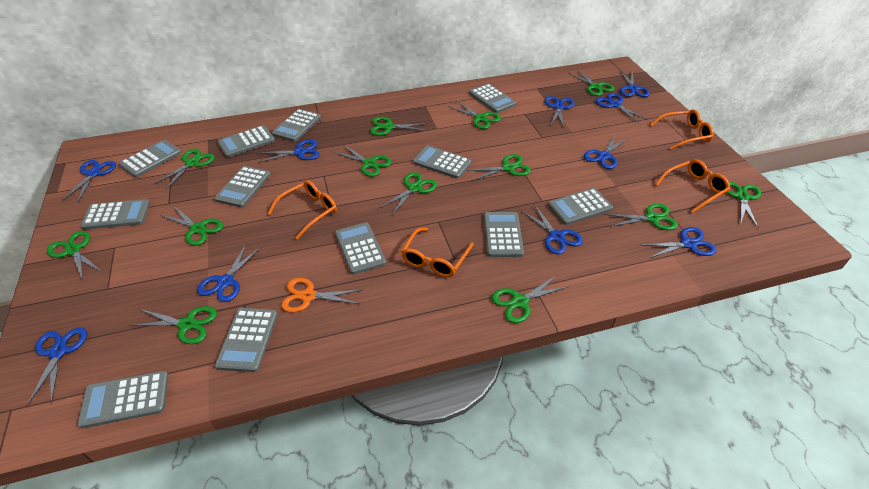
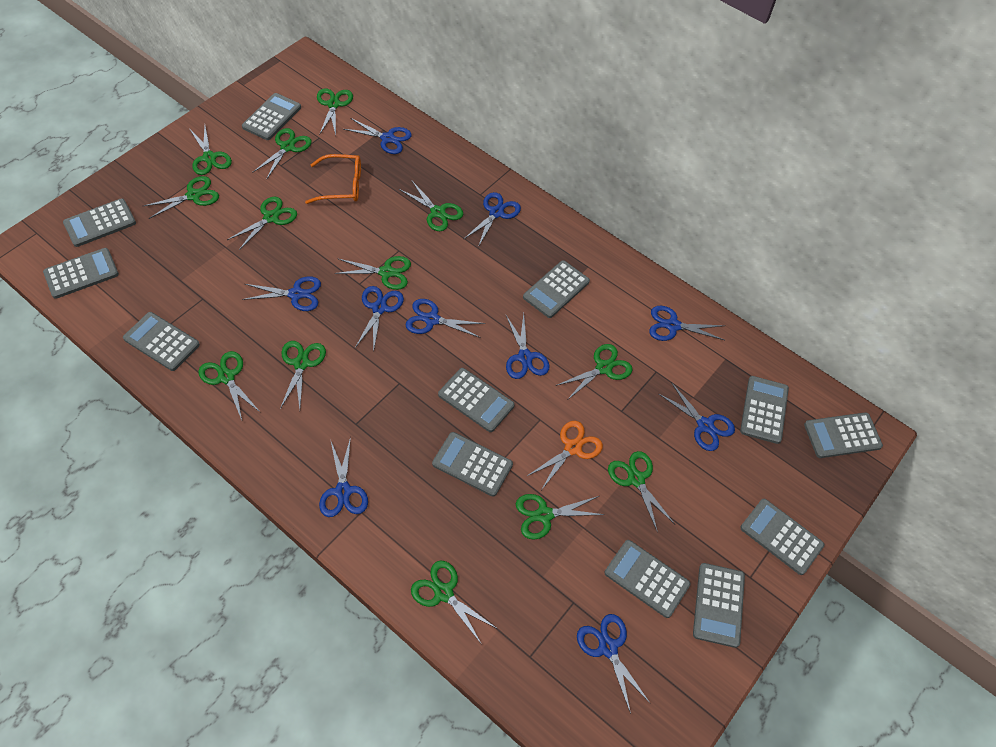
orange glasses: [267,180,337,240] [401,228,474,277] [650,109,714,150] [655,159,730,213] = 4 -> [305,154,361,204] = 1

